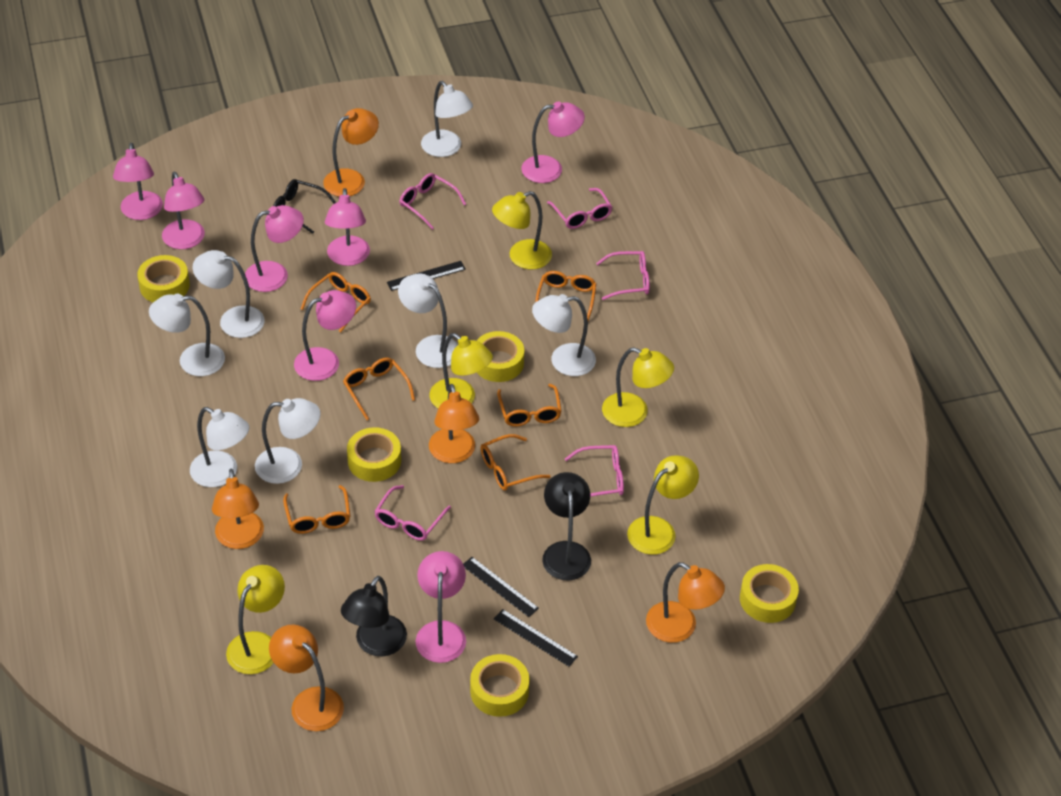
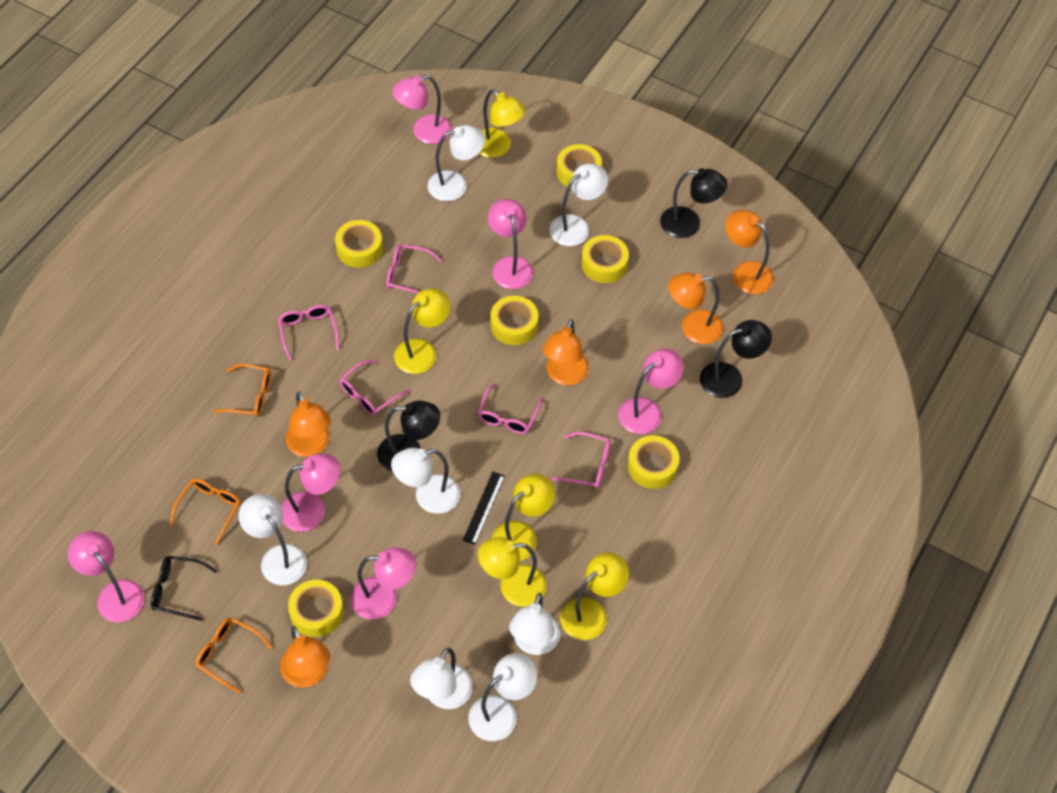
black lamp: [341,576,407,656] [542,472,591,580] = 2 -> [377,401,440,472] [660,168,727,238] [700,320,772,398] = 3
black ruler: [387,261,466,291] [463,557,539,617] [494,609,578,667] = 3 -> [463,472,505,545] = 1
orange glasses: [283,485,350,534] [301,272,371,333] [343,358,415,420] [481,434,551,491] [497,384,562,427] [535,271,597,321] = 6 -> [170,479,241,545] [196,617,273,693] [213,364,271,417] = 3
pink lamp: [113,143,163,220] [162,172,205,249] [245,205,304,292] [294,290,356,381] [325,188,370,266] [415,551,466,663] [521,102,585,183] = 7 -> [68,531,144,622] [281,454,340,532] [350,547,416,620] [392,75,452,144] [488,199,533,289] [618,348,684,434] = 6
yellow tape: [137,255,190,302] [347,427,401,482] [470,654,529,717] [477,331,524,382] [740,564,799,623] = 5 -> [288,580,344,637] [335,220,383,268] [491,296,538,345] [557,144,602,189] [581,235,629,283] [628,435,679,489] = 6

